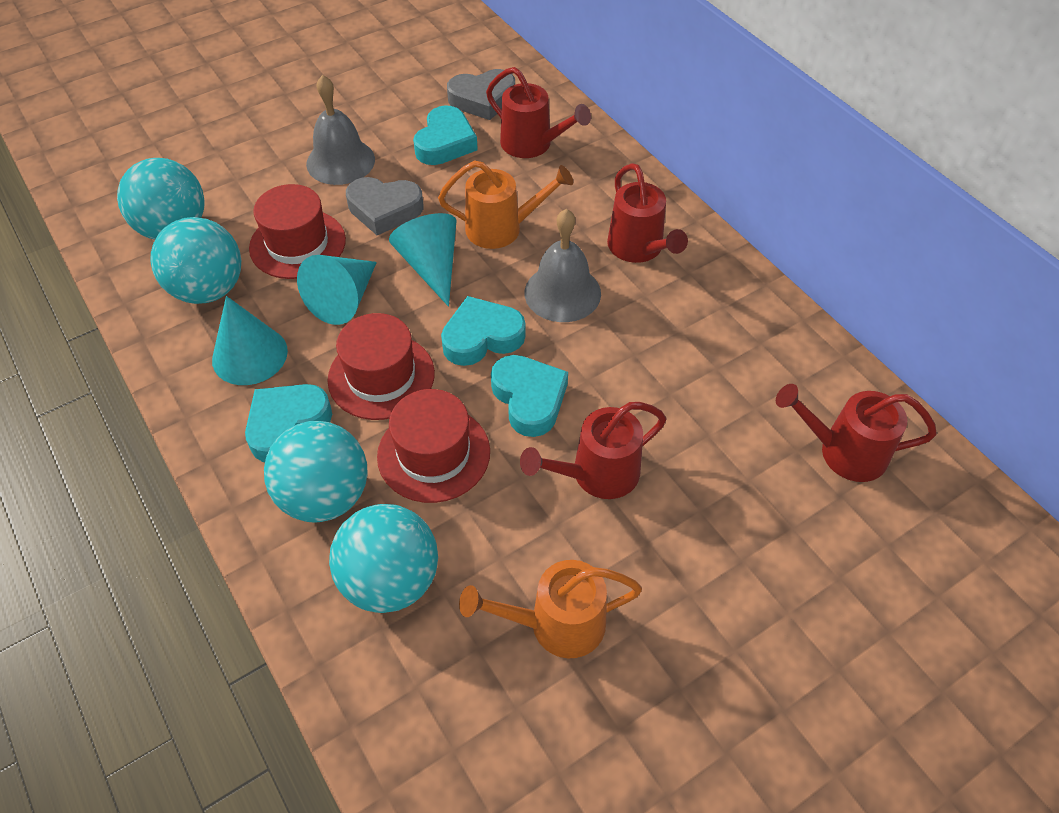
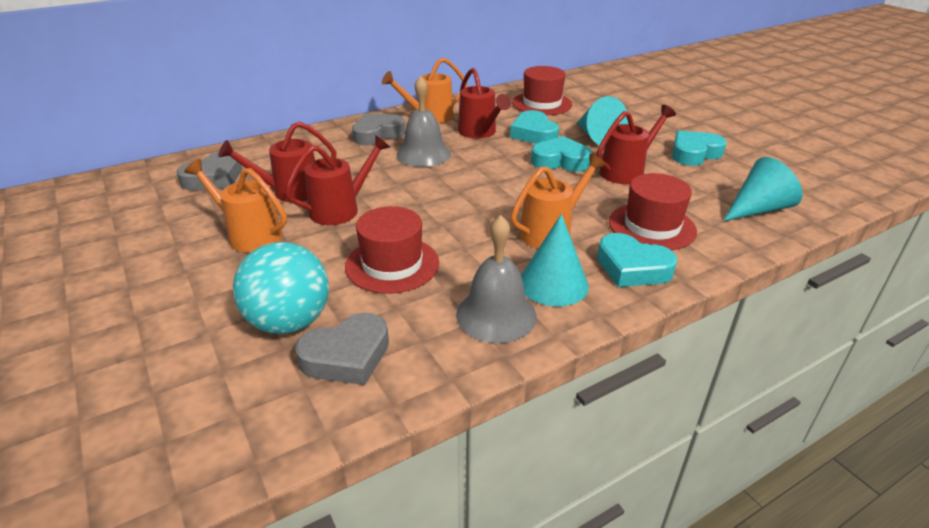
grey heart: [346,177,423,235] [447,69,515,120] = 2 -> [177,152,242,190] [295,313,389,385] [352,113,405,145] = 3
orange watering can: [438,160,573,249] [459,560,642,658] = 2 -> [184,159,287,253] [382,57,468,123] [511,154,606,248] = 3
turquoise ball: [117,158,205,240] [150,217,241,304] [264,421,368,522] [329,504,438,613] = 4 -> [233,242,329,334] = 1

